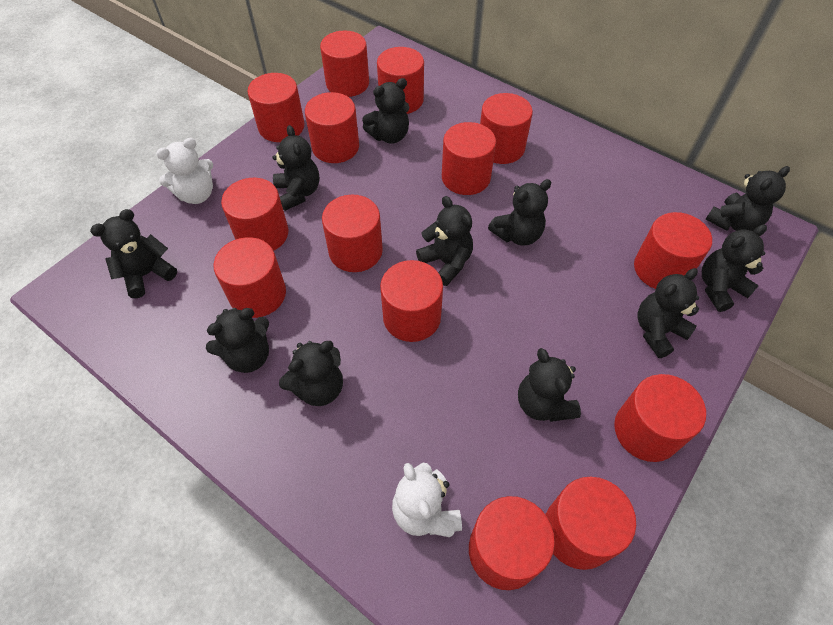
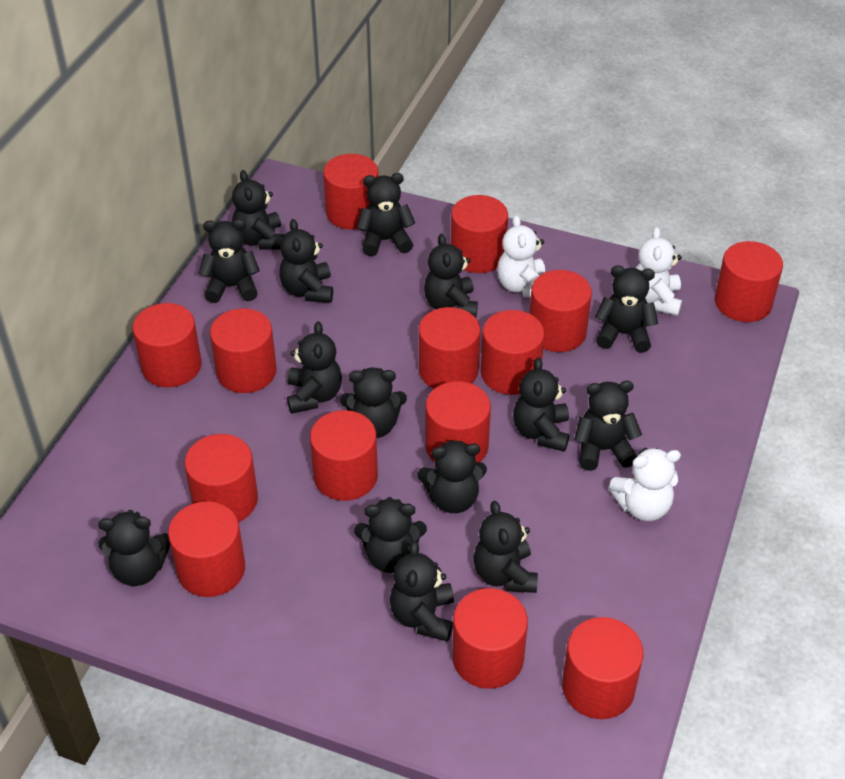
black teddy bear: [90,209,177,298] [206,308,269,373] [272,125,319,211] [279,341,343,406] [362,78,409,144] [416,196,473,286] [488,179,552,246] [518,348,581,422] [638,268,699,358] [702,224,767,312] [705,166,790,231] = 11 -> [98,510,170,586] [199,219,260,303] [232,170,285,250] [279,219,333,303] [287,321,342,414] [340,367,407,438] [354,497,427,573] [357,173,415,256] [390,541,454,642] [417,440,487,513] [424,234,478,318] [474,501,538,593] [513,357,569,452] [574,381,642,471] [595,265,658,353] = 15
white teddy bear: [156,138,213,204] [392,463,462,537] = 2 -> [497,215,545,298] [608,448,681,521] [636,227,682,316] = 3

